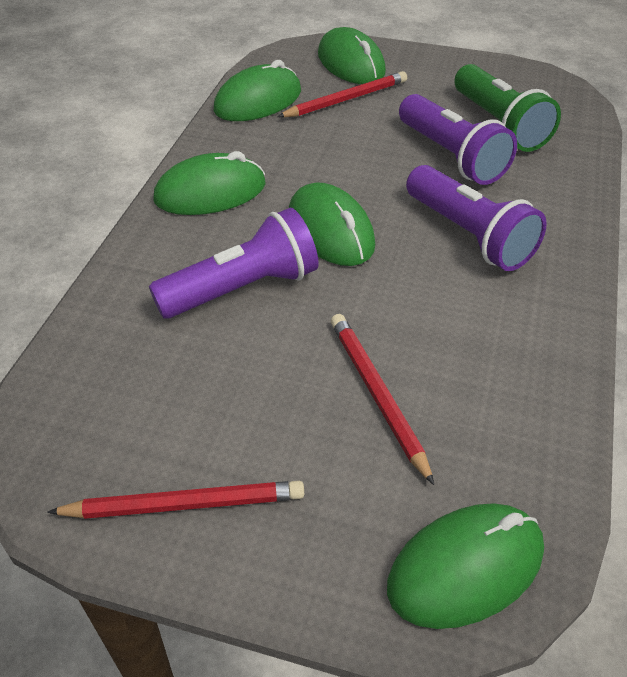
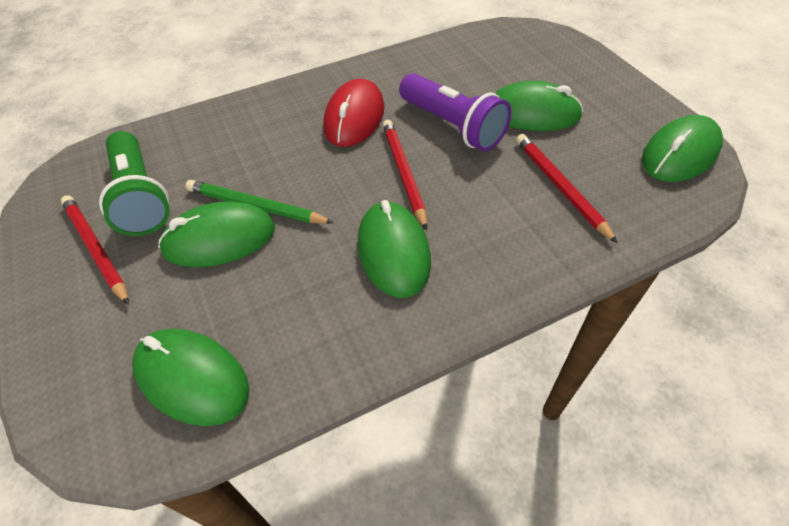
green pencil: none = 0 -> [186,180,334,224] = 1
purple flashlight: [149,208,319,319] [399,94,517,185] [406,165,547,271] = 3 -> [399,73,511,151] = 1
red mouse: none = 0 -> [323,79,384,147] = 1

